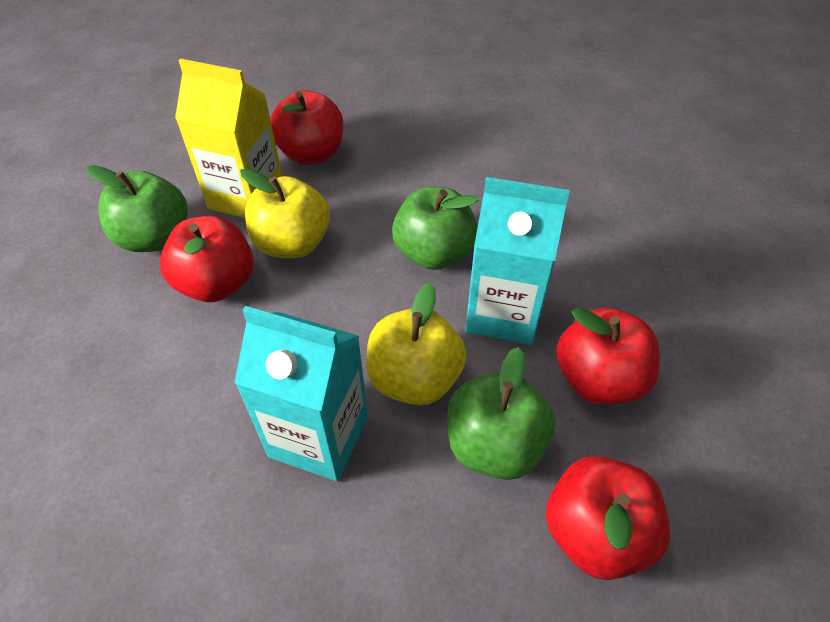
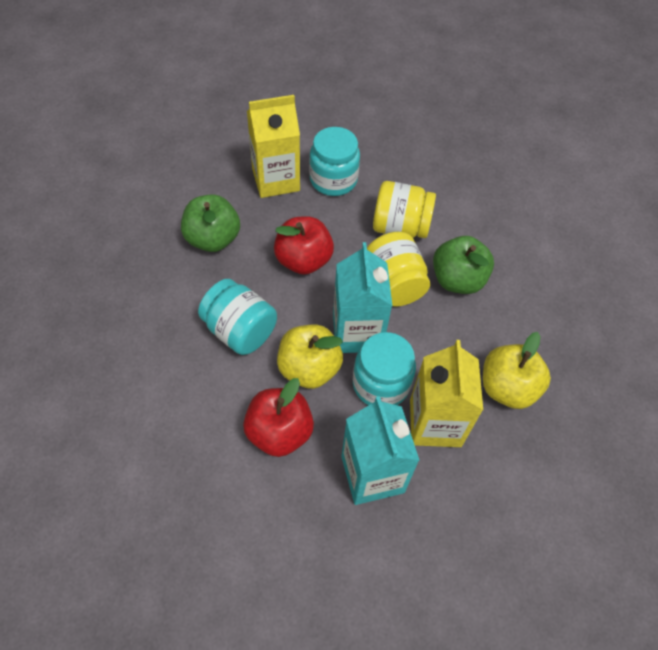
green apple: [87,165,188,252] [392,187,479,270] [447,347,555,480] = 3 -> [181,194,240,252] [433,236,494,294] = 2
red apple: [160,216,254,302] [270,90,344,165] [546,456,670,580] [556,308,660,405] = 4 -> [243,378,314,457] [274,216,334,275] = 2
turquoise jar: none = 0 -> [198,279,277,355] [309,127,360,196] [353,332,416,405] = 3
yellow carton: [175,59,282,218] = 1 -> [247,95,300,198] [410,340,483,447] = 2
yellow jar: none = 0 -> [367,232,430,307] [373,181,436,238] = 2

